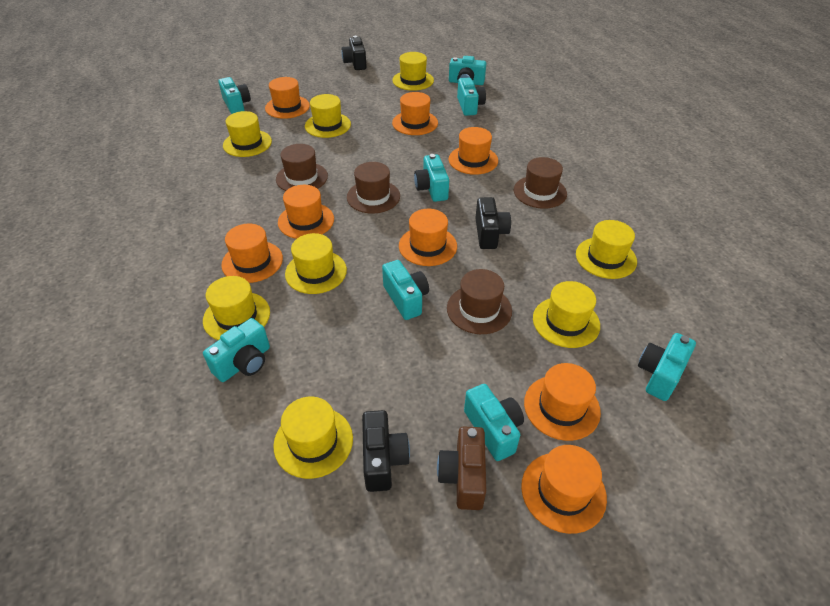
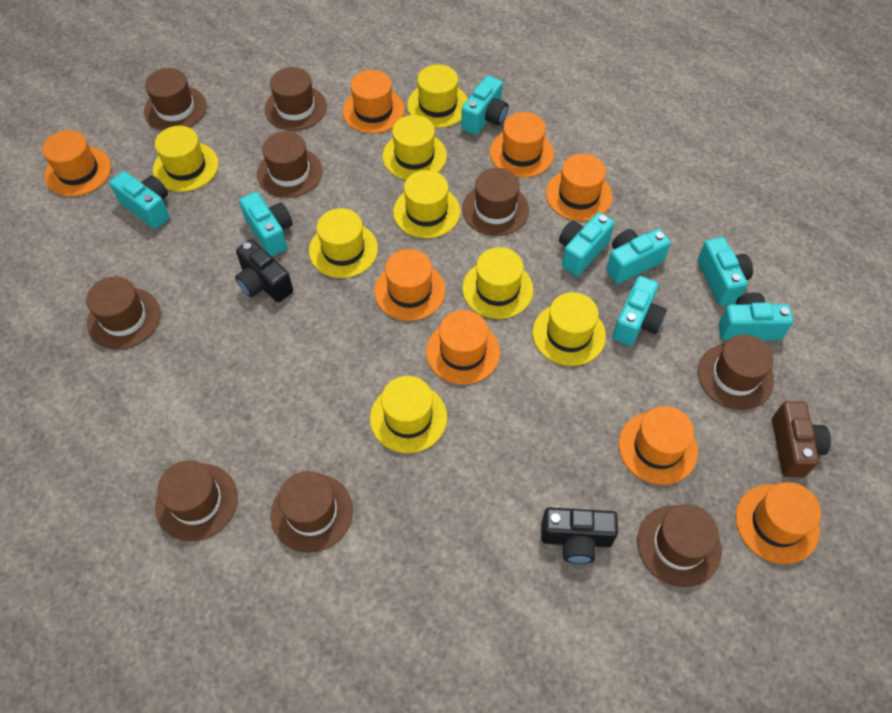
black camera: [341,36,367,70] [362,410,410,492] [475,197,511,249] = 3 -> [235,239,293,303] [541,507,618,564] = 2
brown hat: [276,144,328,191] [347,162,400,214] [447,269,512,334] [514,157,567,209] = 4 -> [86,276,161,350] [144,68,207,131] [155,460,238,541] [257,131,322,198] [265,67,327,131] [271,471,353,553] [462,168,529,236] [637,504,722,587] [698,334,774,410] = 9

